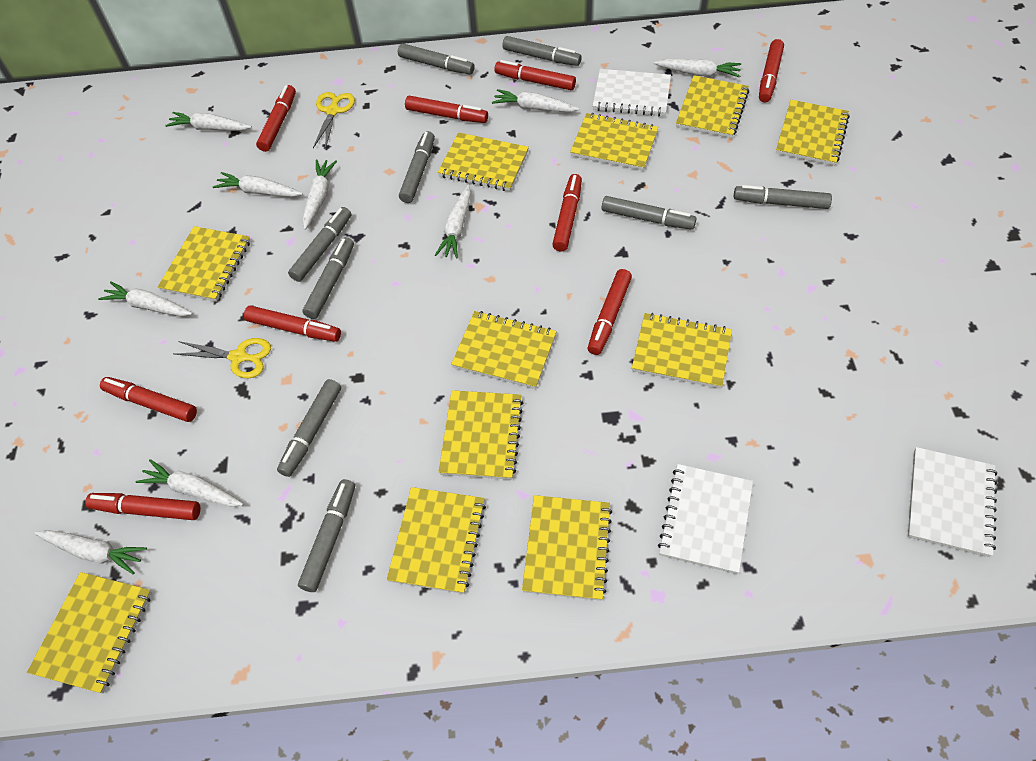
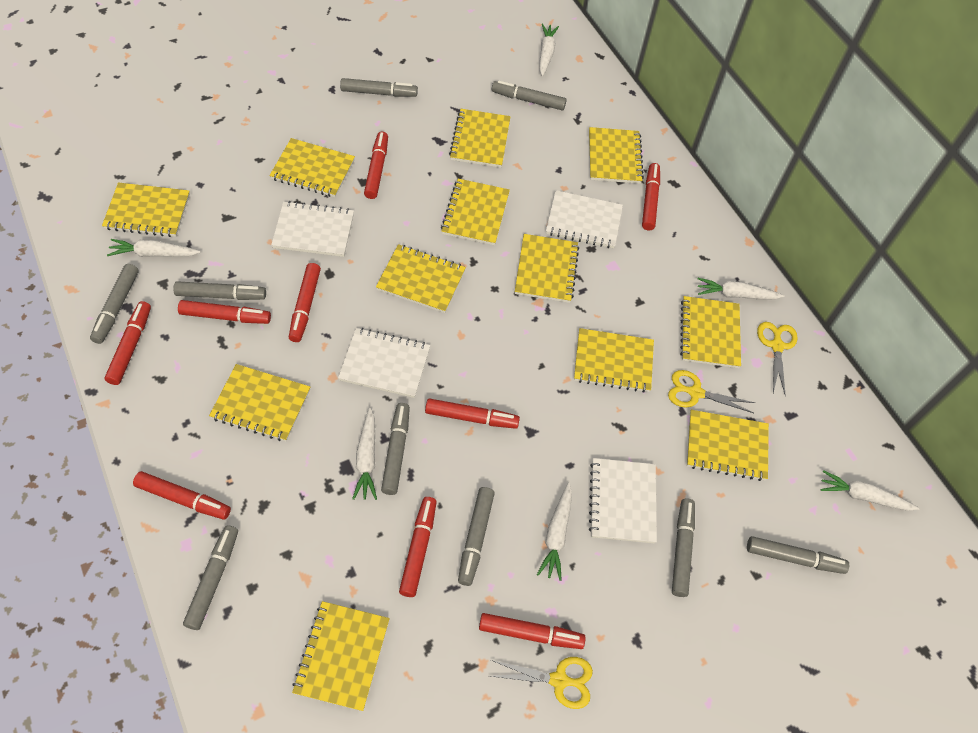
white carrot: [34,530,147,574] [98,282,192,316] [136,459,243,507] [165,112,252,131] [213,172,303,197] [303,159,337,230] [435,185,471,259] [492,89,580,112] [654,59,741,78] = 9 -> [107,239,201,257] [352,408,377,500] [537,482,572,581] [539,23,559,77] [697,278,785,300] [820,470,920,511] = 6
white notebook: [592,69,671,116] [658,464,753,574] [908,447,997,557] = 3 -> [271,201,354,257] [338,328,430,398] [546,190,623,249] [589,458,657,543] = 4
yellow notebook: [27,572,152,694] [158,226,251,302] [387,487,486,594] [438,132,529,191] [439,390,523,480] [451,311,557,389] [522,495,612,601] [570,113,658,170] [632,313,732,389] [676,75,749,138] [776,100,850,166] = 11 -> [102,183,190,237] [209,364,310,441] [269,138,355,197] [292,601,390,711] [376,244,466,313] [441,179,510,245] [449,109,511,168] [515,234,579,303] [574,328,654,393] [589,127,644,184] [680,296,741,368] [687,410,769,481] = 12
yellow scissors: [174,338,271,378] [313,92,355,150] = 2 -> [491,657,593,709] [668,370,755,413] [757,322,798,396] = 3

